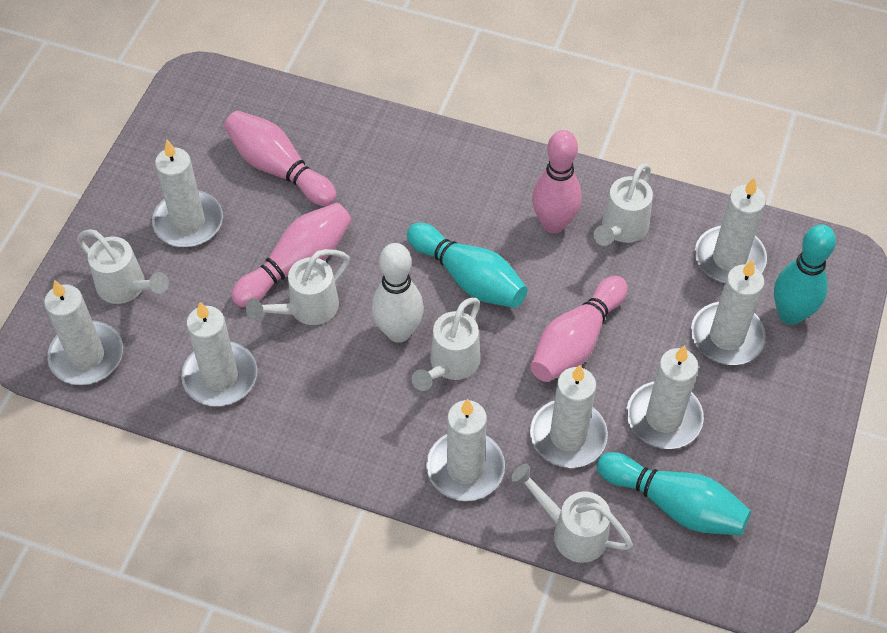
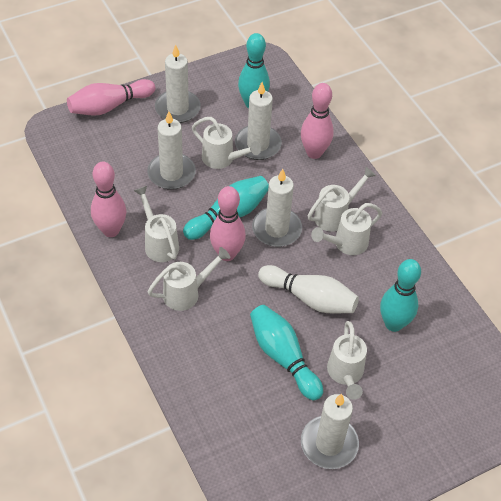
turquoise bowling pin: [407,223,527,308] [597,452,751,536] [774,224,836,325] = 3 -> [183,176,269,240] [238,33,270,108] [250,305,323,400] [380,259,421,332] = 4
white candle: [44,280,123,385] [152,140,223,247] [181,302,257,406] [426,399,505,501] [530,365,608,468] [626,345,704,449] [691,259,766,365] [695,177,767,284] = 8 -> [147,111,196,190] [155,44,201,123] [235,82,282,160] [252,169,302,247] [301,394,359,469] = 5
white watering can: [77,229,169,304] [246,249,350,325] [412,298,481,391] [511,463,633,563] [594,163,653,246] = 5 -> [134,186,179,262] [148,247,230,311] [192,117,261,169] [307,166,376,232] [311,203,382,255] [327,321,367,400] = 6

